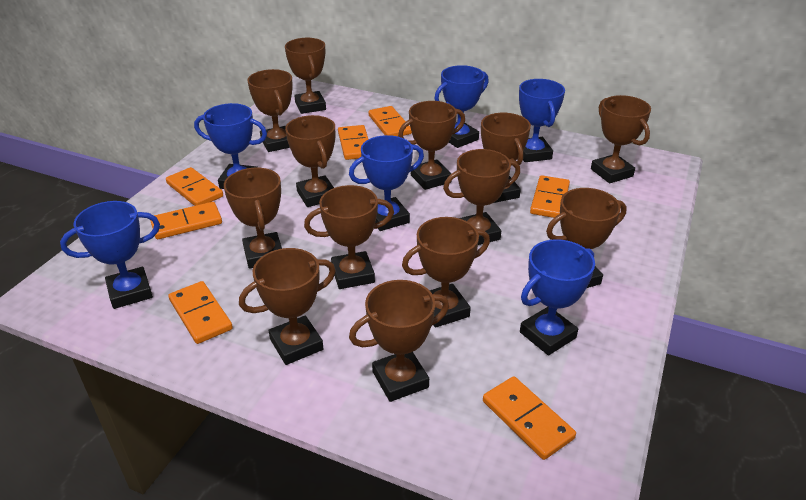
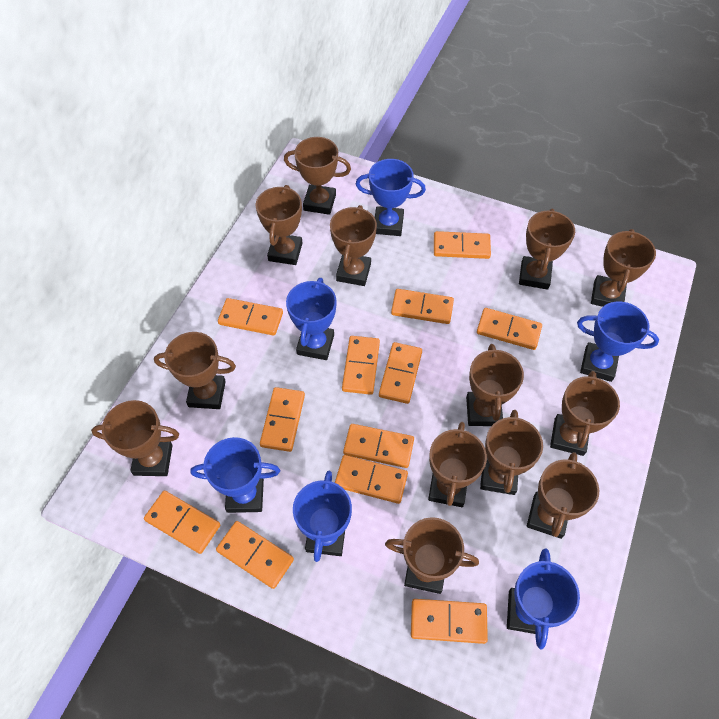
orange domino: [150,202,222,239] [166,167,223,206] [169,281,233,344] [338,125,368,160] [369,106,412,136] [483,376,576,460] [530,175,570,218] = 7 -> [144,491,220,554] [216,521,294,589] [218,298,283,336] [260,387,305,452] [335,455,408,504] [342,336,380,395] [343,424,414,468] [379,342,422,404] [391,289,454,324] [411,599,488,644] [434,231,491,259] [477,308,542,350] = 12

